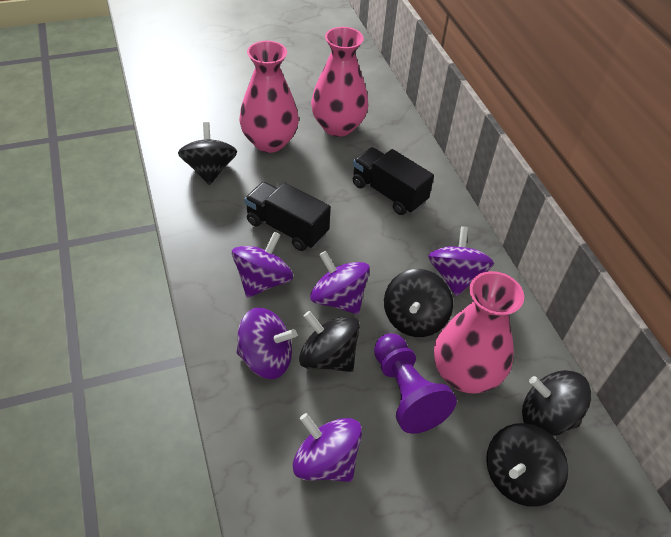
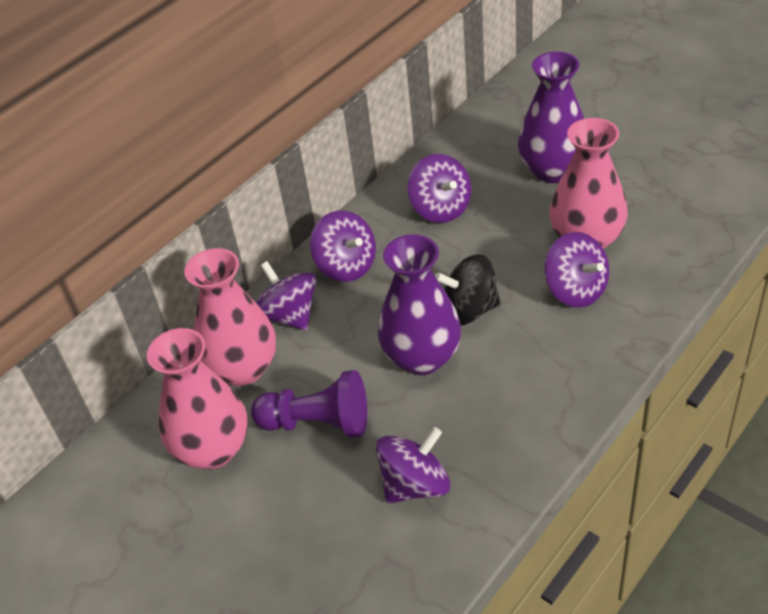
black spinning top: [178,122,237,185] [299,311,360,372] [384,269,453,337] [486,423,568,507] [522,370,591,436] = 5 -> [435,254,500,326] = 1
black truck: [244,182,331,251] [353,147,434,215] = 2 -> none = 0
purple vase: none = 0 -> [378,234,461,375] [518,52,584,183] = 2

